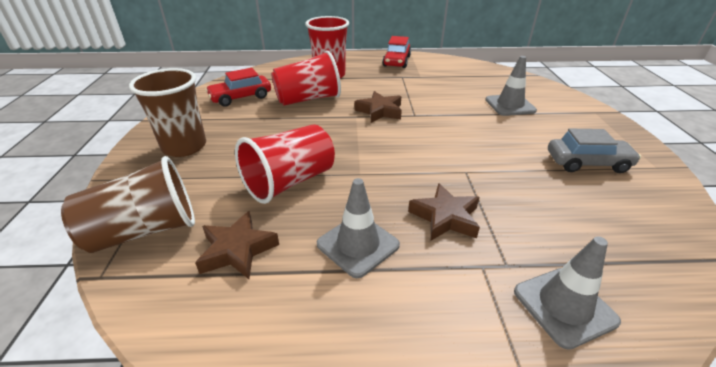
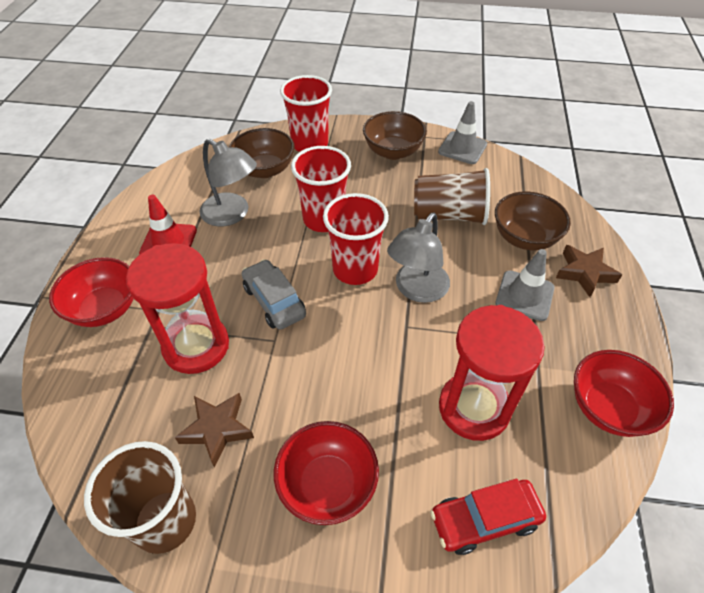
brown bowl: none = 0 -> [229,128,295,178] [363,111,427,160] [495,192,571,250] = 3
brown star: [195,211,279,279] [355,91,402,123] [408,183,480,241] = 3 -> [175,393,254,468] [556,245,622,297] = 2
grey lamp: none = 0 -> [199,139,257,227] [387,212,450,303] = 2
grey traffic cone: [317,178,400,278] [485,56,537,116] [514,236,621,350] = 3 -> [438,101,487,164] [495,249,554,321] = 2
red bowl: none = 0 -> [49,257,134,327] [274,421,379,525] [574,350,674,437] = 3
red car: [205,68,271,107] [382,36,411,68] = 2 -> [430,479,546,555] = 1
red hourglass: none = 0 -> [126,243,229,374] [439,305,545,441] = 2
red traffic cone: none = 0 -> [139,195,197,254] = 1

